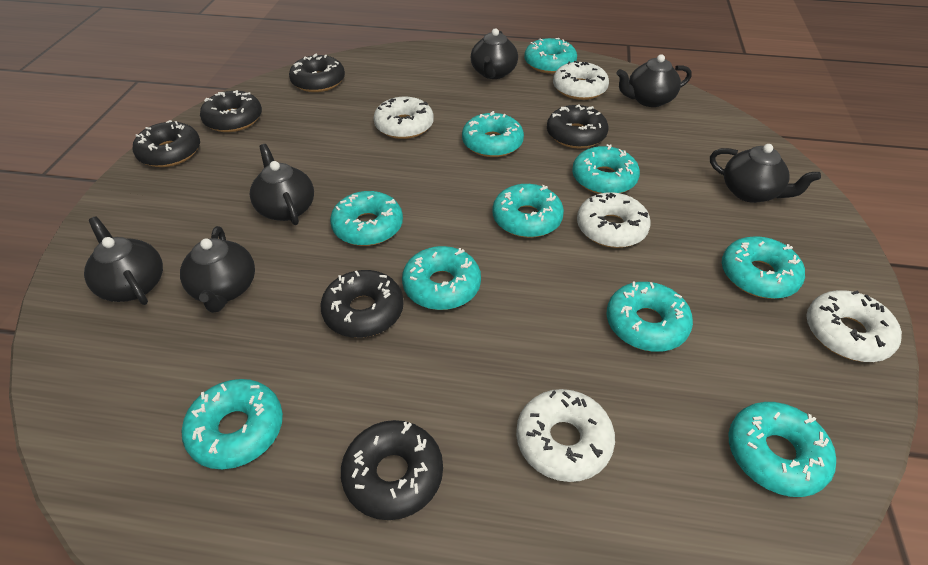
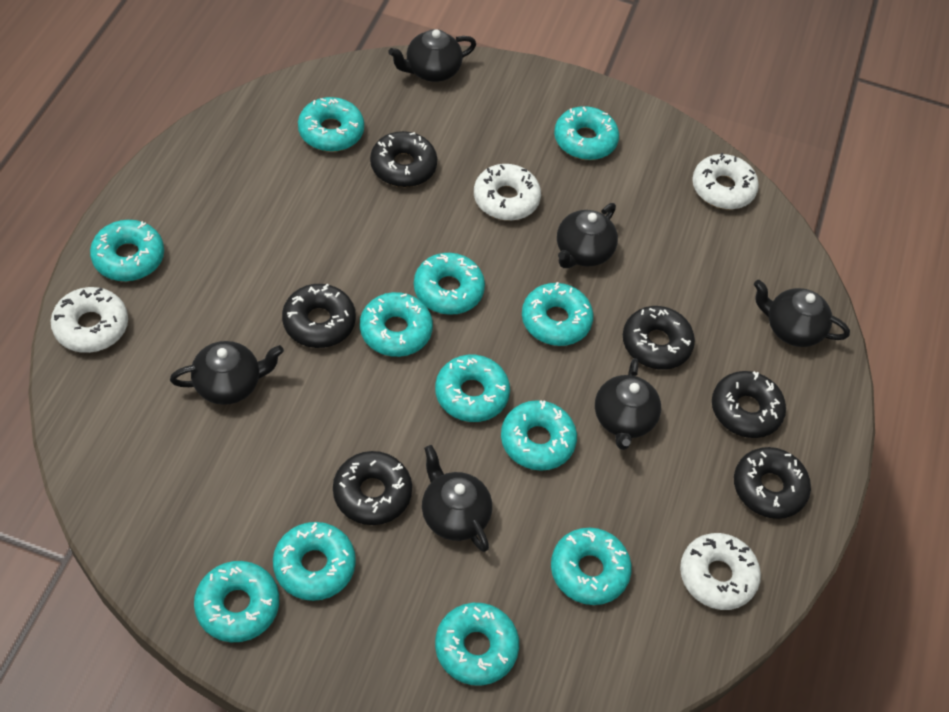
turquoise donut: [182,379,283,469] [330,191,403,246] [402,246,481,310] [462,111,524,157] [492,184,564,238] [524,38,577,74] [572,144,640,194] [606,282,693,352] [722,236,805,299] [728,402,836,497] = 10 -> [90,220,164,281] [194,561,279,642] [273,522,356,601] [298,97,364,152] [360,292,433,357] [414,253,485,315] [435,355,510,422] [435,603,519,686] [501,400,577,471] [522,282,594,346] [551,528,632,605] [554,106,619,160] = 12
white donut: [374,97,434,139] [516,389,615,482] [553,61,609,100] [577,192,651,248] [806,290,902,362] = 5 -> [51,287,128,353] [474,164,541,221] [680,533,761,610] [692,153,759,209] = 4

